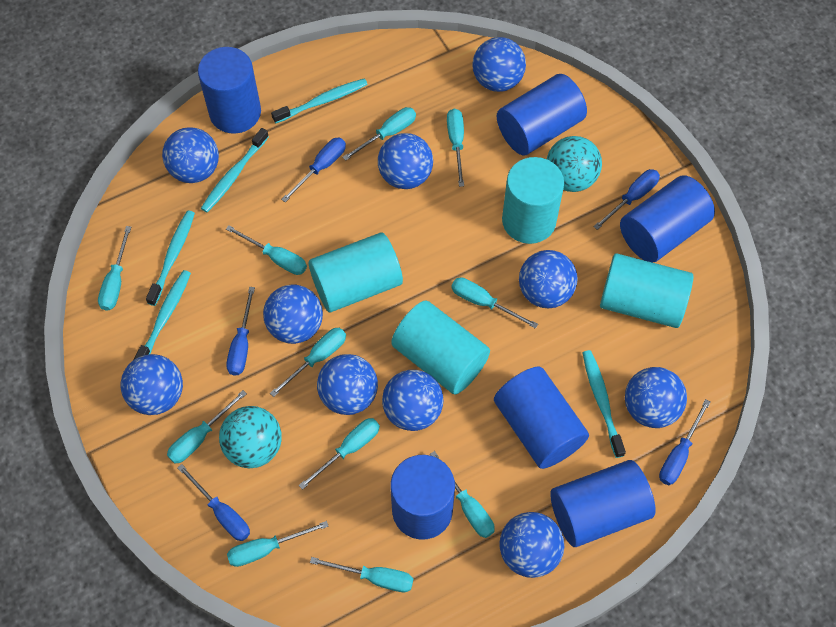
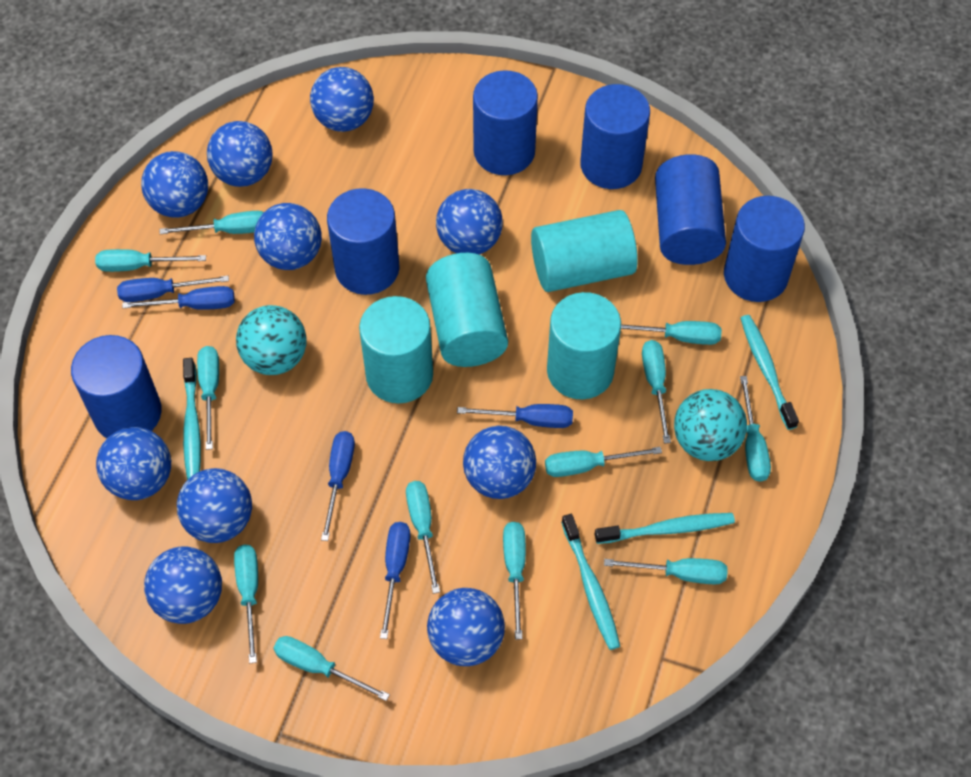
turquoise screwdriver: [98,226,131,311] [167,390,247,464] [226,225,307,275] [227,521,329,567] [270,328,346,397] [298,418,380,490] [310,557,413,592] [342,107,416,161] [430,451,495,538] [447,109,464,187] [452,277,538,329] = 11 -> [95,249,206,272] [159,211,264,234] [197,346,219,450] [234,545,258,663] [274,636,390,701] [406,481,440,594] [503,522,526,640] [545,447,662,477] [604,558,728,584] [621,321,722,345] [642,340,671,443] [740,376,771,482] = 12
turquoise toothbrush: [134,270,191,359] [146,210,195,306] [201,128,269,212] [271,78,368,124] [583,350,626,458] = 5 -> [183,358,201,480] [561,514,620,650] [595,513,735,544] [740,315,799,430] = 4

